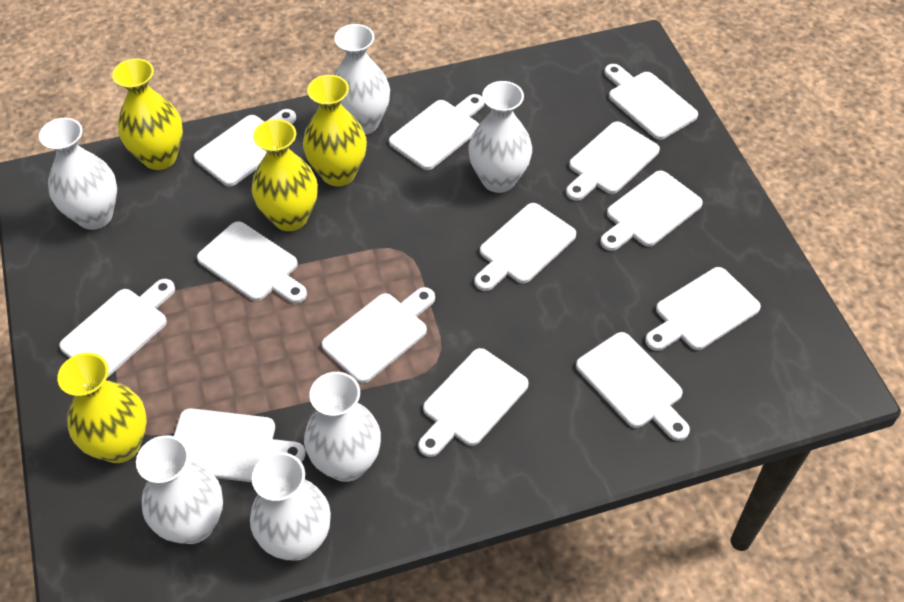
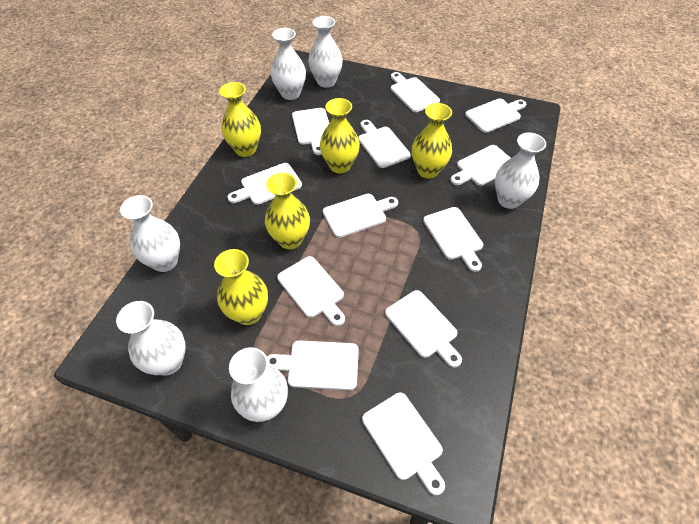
white cutting board: [59,279,175,378] [174,408,306,482] [194,109,296,186] [197,221,307,303] [321,287,435,383] [389,94,484,170] [418,348,529,457] [474,203,576,291] [566,121,660,201] [576,332,690,441] [600,171,703,251] [604,64,698,140] [645,267,761,351] = 13 -> [228,163,302,205] [267,340,359,391] [277,256,345,326] [292,108,329,155] [323,194,398,238] [358,120,411,168] [362,392,445,495] [385,290,462,368] [391,72,440,112] [423,207,483,272] [450,145,510,186] [465,98,526,133] = 12
yellow vase: [57,353,147,463] [112,58,183,170] [252,119,318,231] [303,75,367,186] = 4 -> [214,249,268,325] [219,82,261,157] [265,173,310,249] [320,98,360,173] [412,103,452,178] = 5

